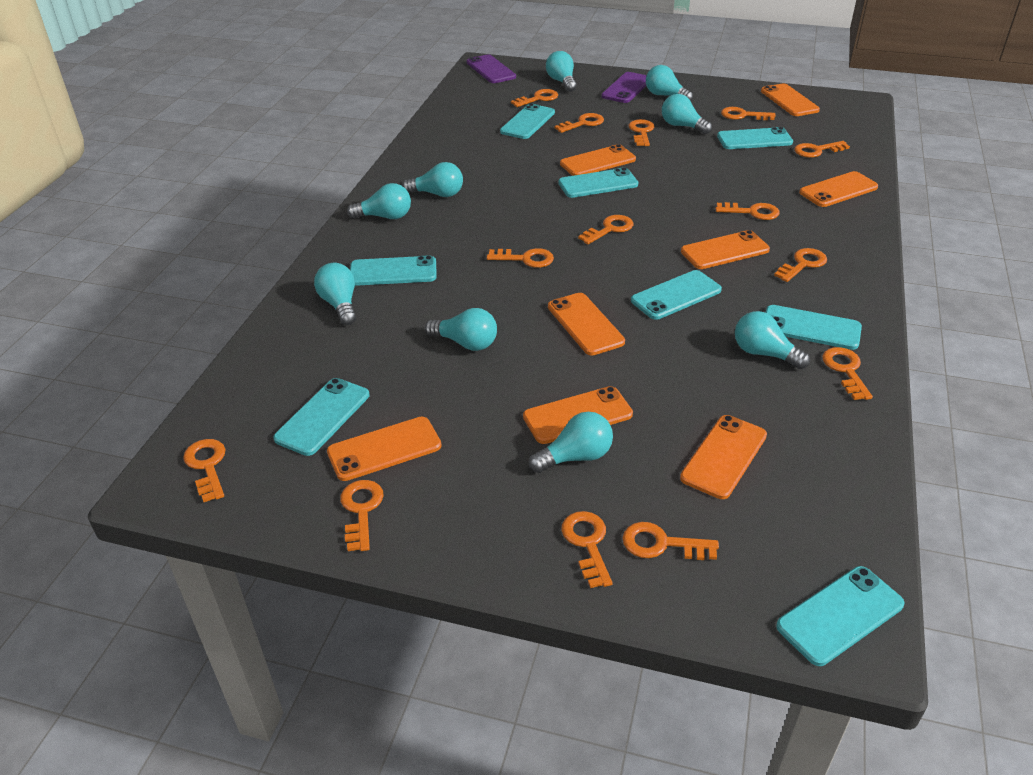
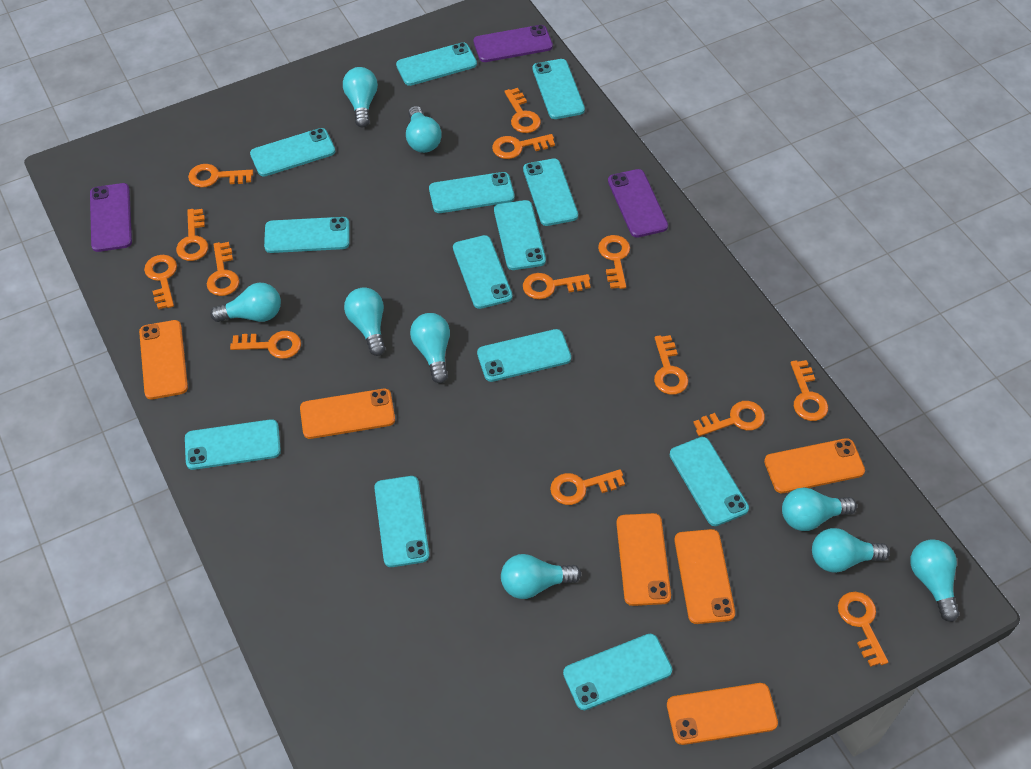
orange phone: [327,417,442,481] [523,386,633,444] [548,293,625,356] [560,144,636,176] [680,415,767,499] [681,230,770,269] [761,83,820,116] [799,171,878,207] = 8 -> [139,320,188,399] [300,389,395,439] [616,513,671,606] [667,683,778,745] [674,529,735,624] [764,438,865,493] = 6
purple phone: [467,55,516,83] [601,72,647,103] = 2 -> [90,183,132,252] [474,25,553,62] [608,169,668,238] = 3
turquoise phone: [273,378,369,456] [350,255,437,286] [500,103,555,139] [558,167,638,198] [631,270,722,320] [717,127,793,149] [765,305,862,350] [776,566,905,666] = 8 -> [185,419,281,470] [250,128,336,176] [264,217,349,253] [374,476,429,567] [396,42,477,86] [429,172,514,213] [453,235,513,309] [477,329,571,382] [494,200,546,270] [523,159,578,226] [532,59,585,119] [563,634,672,710] [670,437,749,526] = 13

